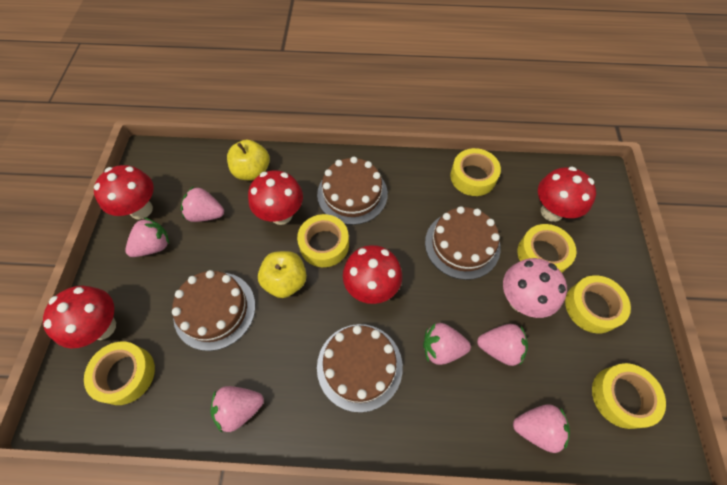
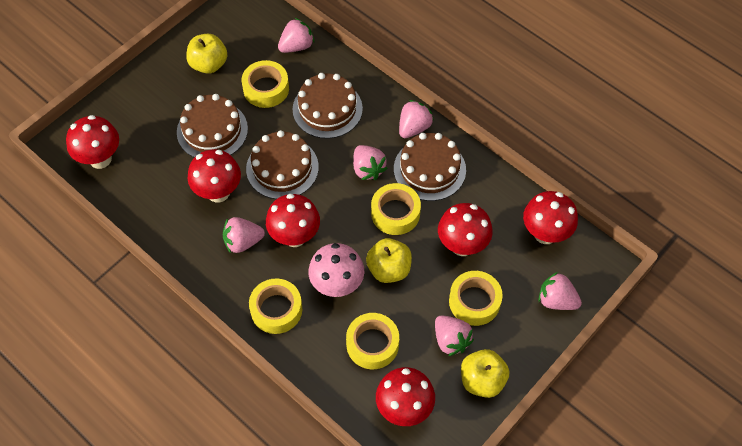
red mushroom: [43,286,116,349] [94,165,154,220] [248,170,303,225] [343,245,402,304] [538,166,596,222] = 5 -> [66,115,119,169] [188,149,241,202] [266,194,320,247] [376,367,435,426] [438,203,493,256] [523,191,578,244] = 6
yellow apple: [227,140,270,180] [258,251,307,298] = 2 -> [186,34,227,74] [366,238,412,283] [461,349,509,398] = 3
yellow tape: [84,342,155,405] [297,214,349,267] [450,148,501,196] [518,224,576,273] [565,275,631,333] [592,363,666,429] = 6 -> [242,60,289,108] [249,278,302,334] [346,313,399,369] [371,183,421,235] [449,271,503,326] = 5

